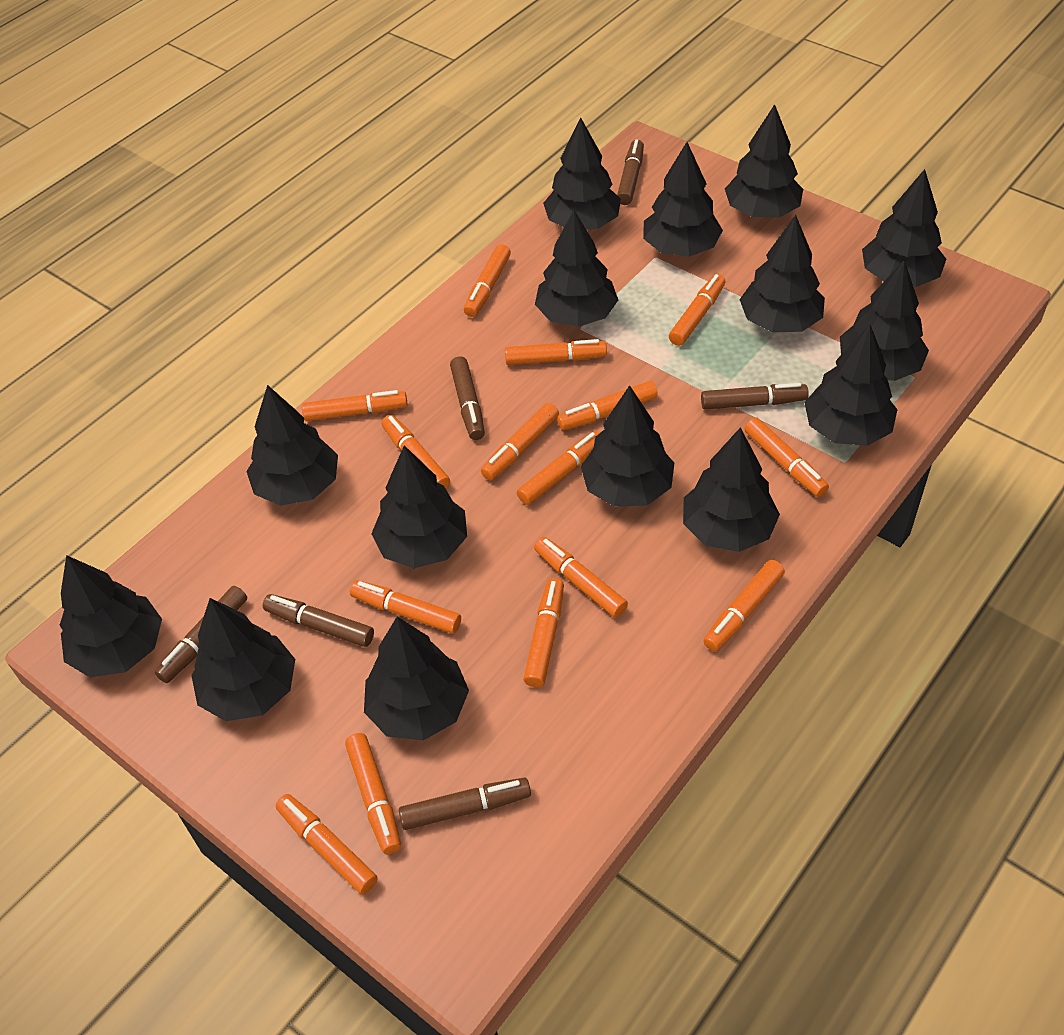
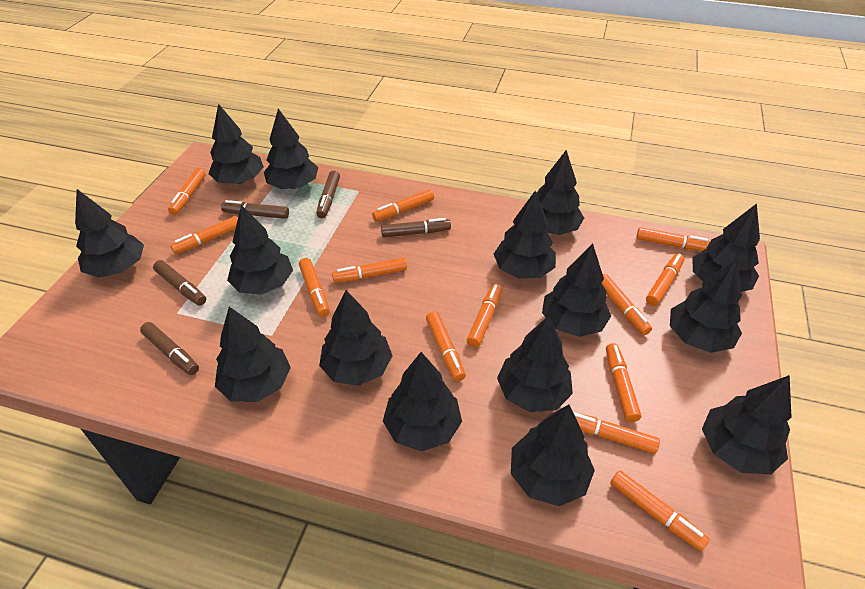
brown marker: [155,586,247,683] [263,594,374,647] [399,778,531,830] [450,356,485,440] [617,139,644,205] [701,383,809,410] = 6 -> [140,322,199,375] [153,260,206,306] [221,200,289,219] [316,171,340,218] [381,218,451,237] = 5
orange marker: [276,794,378,894] [302,390,407,421] [345,733,401,854] [350,580,461,633] [382,415,450,489] [464,244,511,317] [481,403,559,480] [505,339,607,365] [517,431,599,505] [523,578,564,687] [534,537,628,618] [557,381,658,431] [669,274,726,346] [703,560,785,651] [744,417,829,497] = 15 -> [168,168,206,215] [170,216,238,254] [299,258,330,317] [332,258,407,283] [372,189,434,221] [426,312,466,381] [467,284,502,347] [573,412,660,454] [602,274,652,335] [606,343,641,422] [610,470,710,551] [636,227,710,251] [646,253,684,306] = 13

